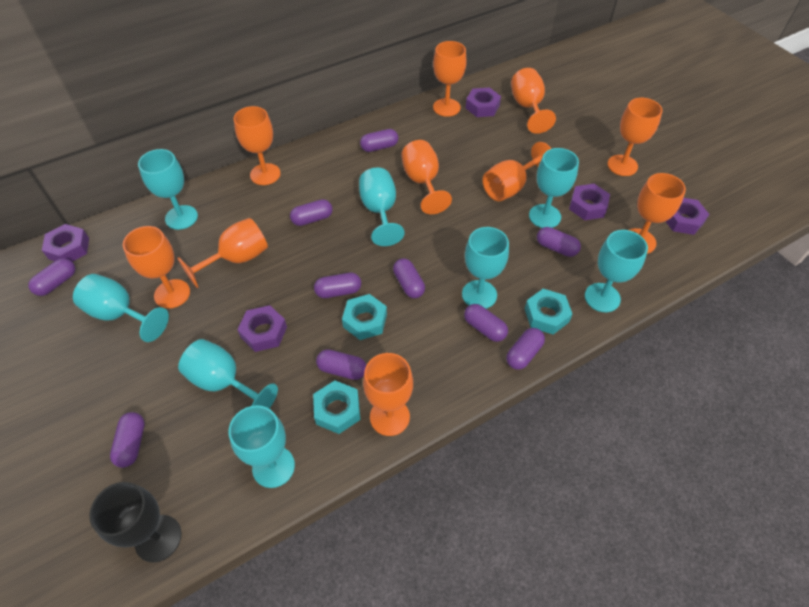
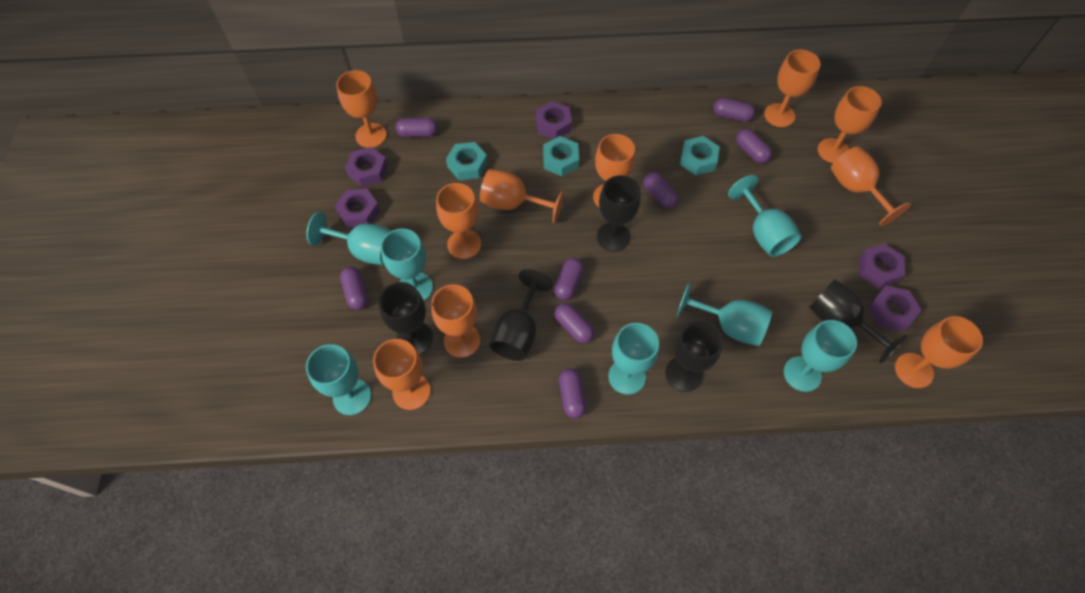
black goblet: [89,482,181,563] = 1 -> [378,282,433,354] [489,269,553,361] [597,175,641,251] [665,320,723,392] [809,279,908,363] = 5
purple capsule: [28,258,75,296] [110,412,145,468] [290,199,333,226] [314,273,361,298] [316,349,366,380] [360,129,398,152] [393,259,425,298] [464,304,508,342] [506,328,545,370] [537,227,581,257] = 10 -> [340,267,368,310] [396,117,438,137] [554,258,584,300] [554,303,595,343] [559,368,587,419] [643,172,678,208] [713,98,755,122] [736,129,772,163] = 8
turquoise goblet: [73,274,169,342] [138,149,198,230] [178,339,278,409] [228,405,295,488] [359,168,405,246] [462,227,509,309] [529,148,579,228] [585,230,648,312] = 8 -> [306,212,392,265] [306,344,371,415] [381,229,433,301] [608,323,659,395] [676,282,772,346] [728,175,801,257] [784,320,857,392] = 7

